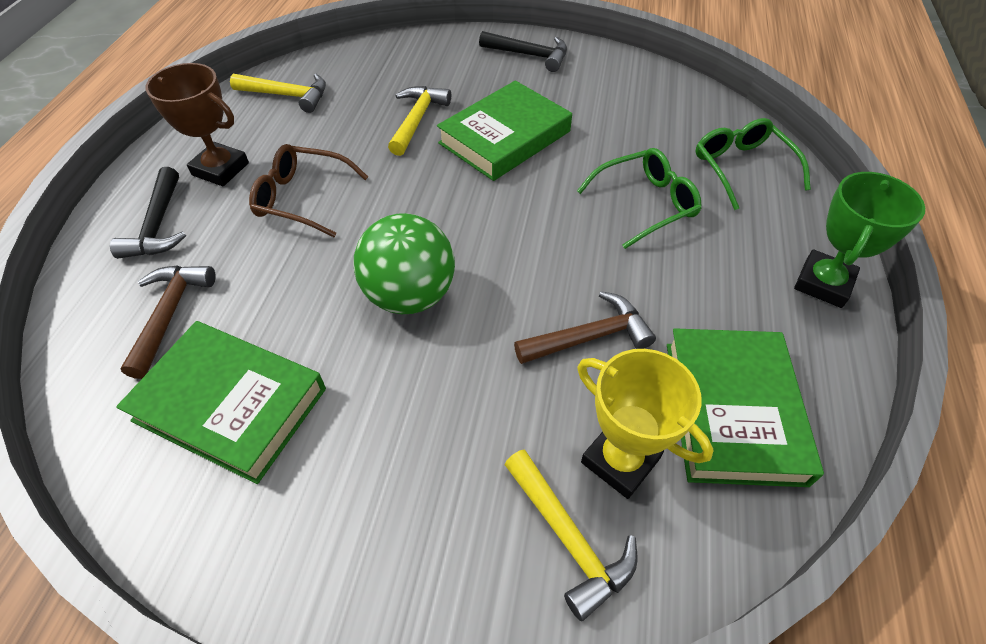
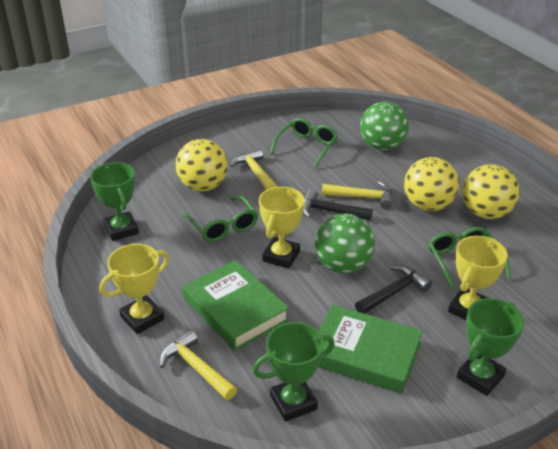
brown glasses: [249,144,368,237] = 1 -> none = 0
brown hammer: [120,266,216,379] [514,291,656,364] = 2 -> none = 0
brown trophy: [145,63,249,186] = 1 -> none = 0
green ball: [353,213,455,314] = 1 -> [315,213,375,274] [360,101,409,150] = 2
green book: [116,321,326,484] [437,80,572,181] [667,328,824,487] = 3 -> [182,260,289,351] [318,305,423,393] = 2
green glasses: [577,148,701,249] [695,118,811,210] = 2 -> [182,196,258,242] [270,118,338,168] [428,227,511,291] = 3
green trophy: [794,172,925,308] = 1 -> [90,162,139,241] [253,322,335,422] [457,298,524,396] = 3
yellow ball: none = 0 -> [175,139,228,191] [404,157,459,211] [462,164,519,219] = 3
yellow trophy: [577,349,714,499] = 1 -> [100,244,169,334] [259,187,304,268] [448,236,508,320] = 3

